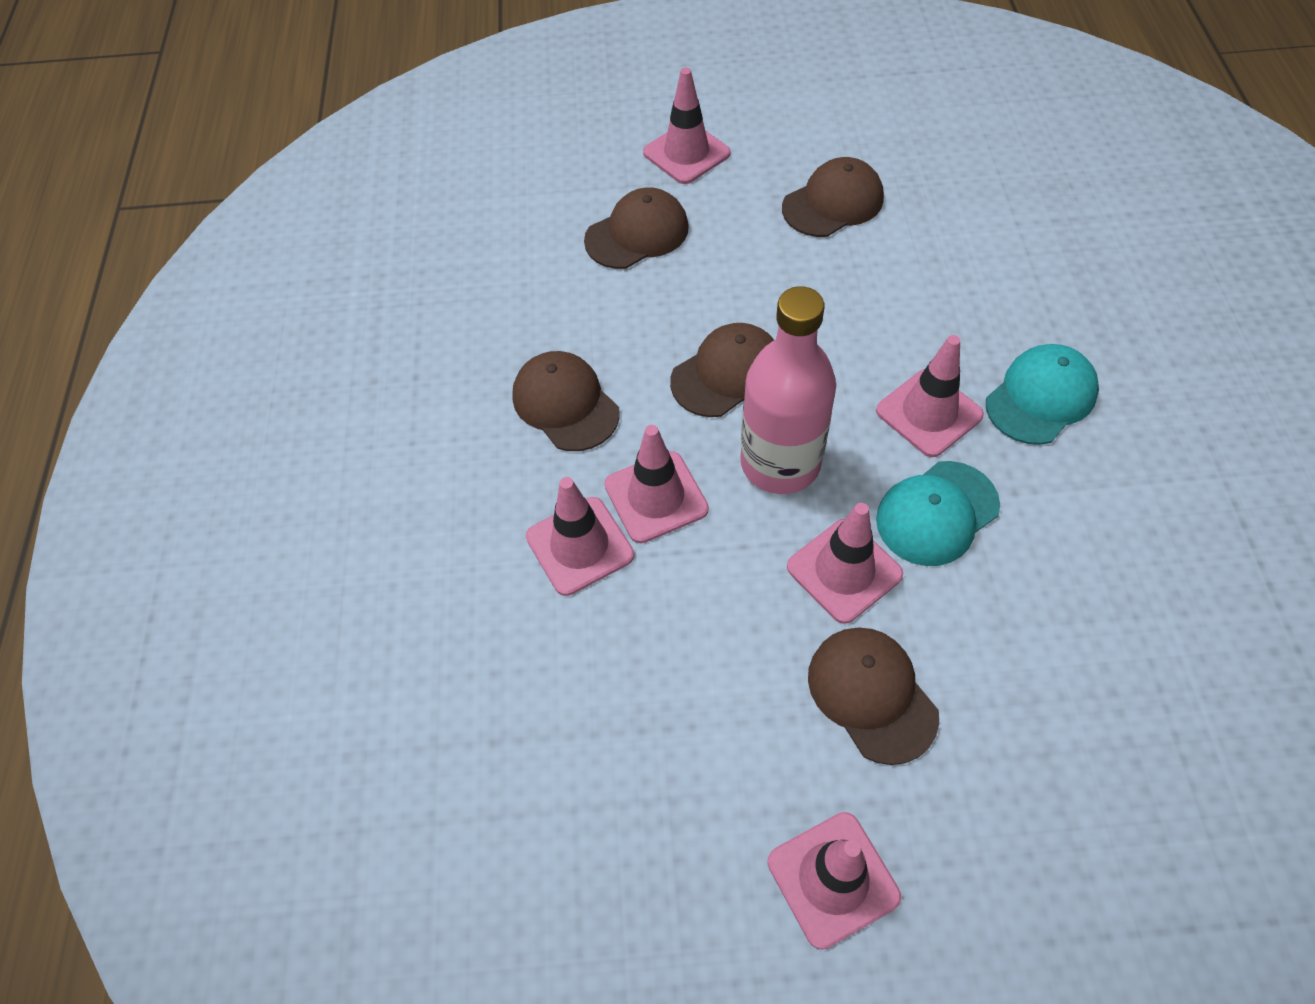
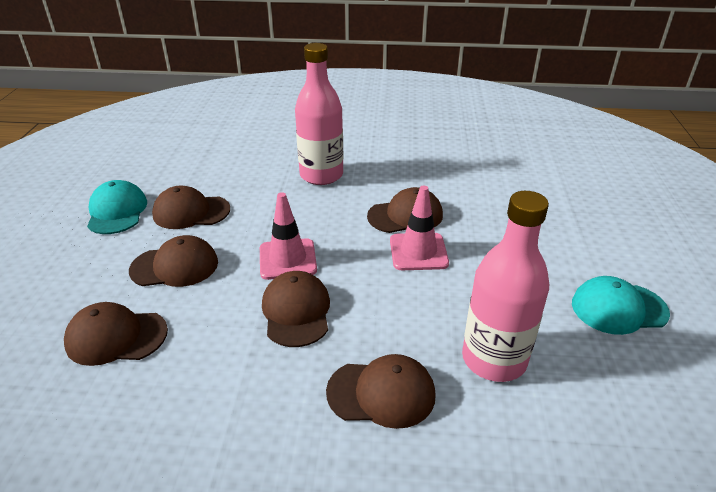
brown cap: [512,351,620,451] [584,187,689,269] [670,323,774,417] [782,157,884,237] [808,628,939,765] = 5 -> [64,302,168,366] [129,235,218,287] [152,185,230,229] [262,271,330,347] [326,354,436,429] [367,187,443,233] = 6
pink bottle: [741,286,836,494] = 1 -> [295,43,343,185] [462,191,549,382] = 2
pink traffic cone: [526,477,634,596] [604,425,709,543] [643,68,731,184] [768,812,901,950] [787,503,903,624] [876,335,984,457] = 6 -> [260,192,317,280] [390,186,449,270] = 2

